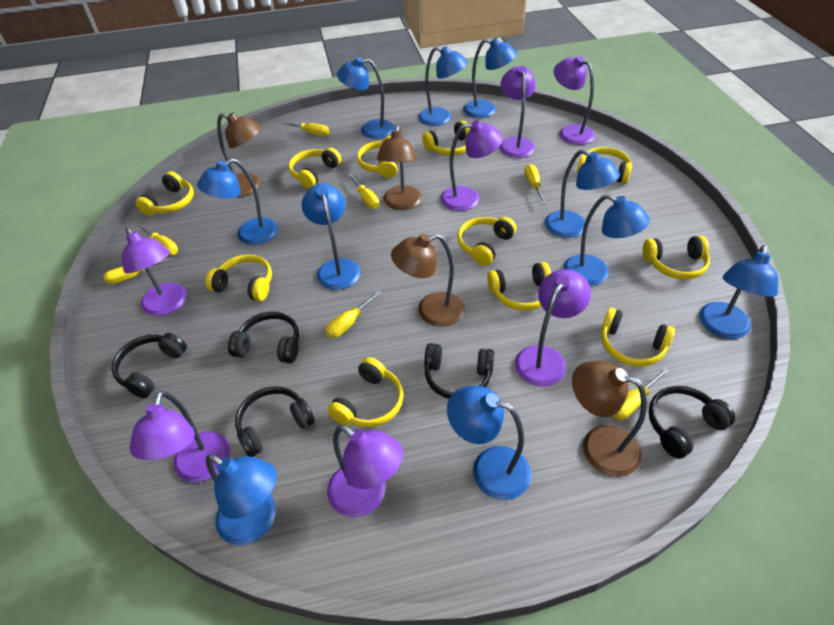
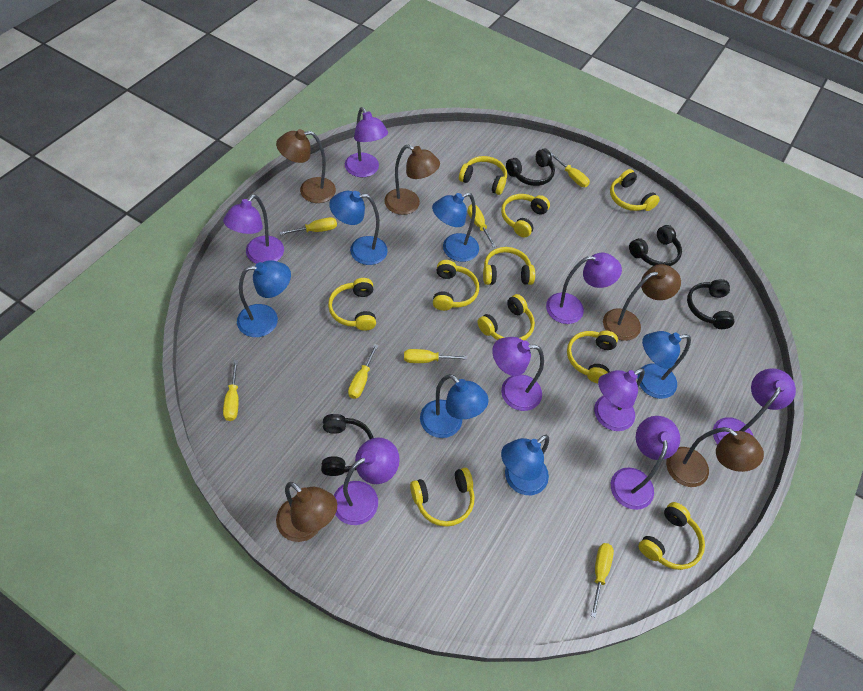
black headphones: [112,333,187,398] [228,312,299,363] [235,386,315,457] [424,343,494,399] [648,386,736,459] = 5 -> [321,414,374,476] [506,148,555,186] [629,225,682,266] [687,279,734,329] = 4
blue lamp: [197,159,278,245] [206,454,277,545] [301,183,361,290] [337,57,395,139] [418,46,468,126] [447,386,531,500] [463,38,517,118] [545,149,620,238] [563,194,650,286] [699,245,778,339] = 10 -> [237,260,291,337] [329,191,388,265] [420,374,489,438] [432,193,479,262] [501,435,549,495] [638,331,691,399] = 6
brown lamp: [217,112,261,197] [377,125,422,210] [391,234,465,327] [572,361,647,477] = 4 -> [276,129,336,203] [276,482,337,542] [384,145,440,215] [603,264,681,341] [666,427,764,487] = 5
purple lamp: [122,227,187,316] [129,391,230,482] [327,425,403,517] [440,121,503,211] [499,66,536,158] [515,269,591,387] [554,56,595,145] = 7 -> [223,195,284,264] [334,438,400,525] [345,107,388,177] [492,337,544,411] [546,253,622,324] [594,368,645,431] [611,416,680,510] [713,368,796,445] = 8
yellow headphones: [136,171,194,216] [206,255,272,301] [289,148,341,189] [327,357,404,427] [357,135,398,178] [422,120,470,156] [457,217,517,266] [487,262,551,311] [577,147,632,183] [601,308,675,367] [643,236,710,280] = 11 -> [328,278,376,331] [410,468,475,527] [433,260,479,311] [459,156,507,195] [477,294,535,341] [483,247,535,285] [501,194,550,237] [567,330,618,383] [610,169,660,211] [639,502,705,570] = 10

